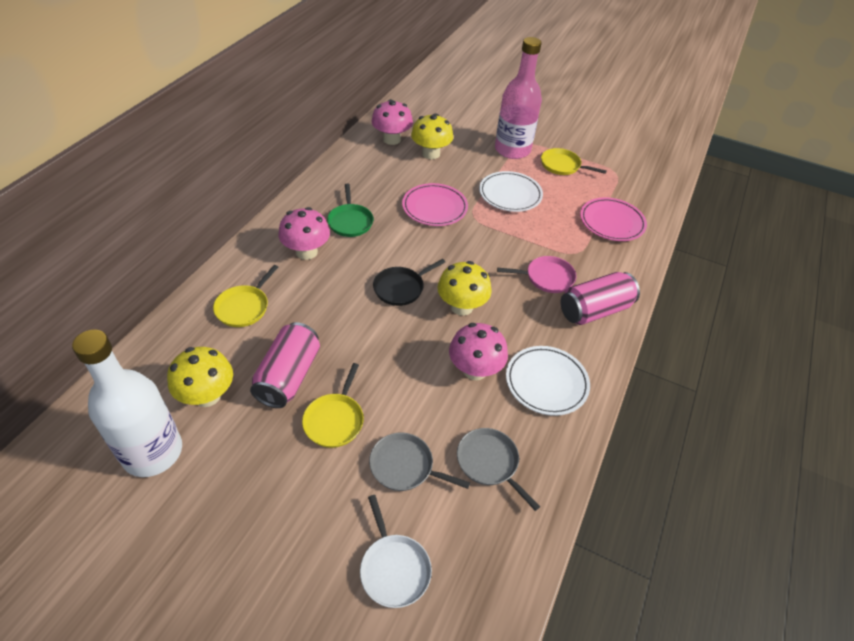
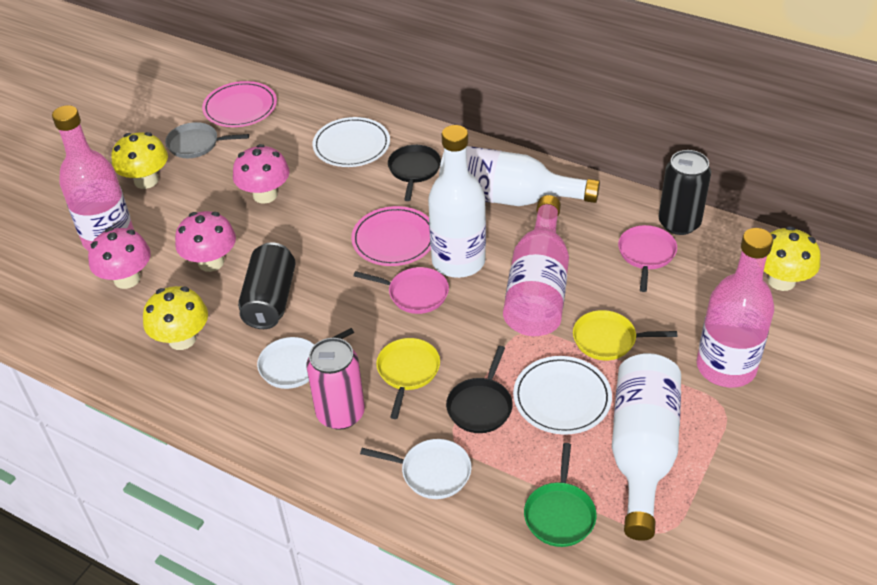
black can: none = 0 -> [238,242,296,329] [659,150,711,235] = 2
black pan: [373,259,445,306] = 1 -> [388,145,441,201] [446,346,513,433] = 2
grey pan: [369,433,470,491] [457,428,540,511] = 2 -> [165,122,249,158] = 1
pink bottle: [495,37,542,159] = 1 -> [52,105,134,251] [503,195,569,336] [697,228,774,388] = 3
pink can: [250,322,320,408] [560,272,640,325] = 2 -> [306,338,365,430] = 1
pink pan: [497,256,577,293] = 1 -> [354,267,449,314] [618,225,677,292] = 2
white bottle: [72,330,182,477] = 1 -> [428,125,486,278] [439,146,600,206] [612,353,681,541] = 3
white pan: [360,495,432,608] = 1 -> [257,328,354,389] [360,439,472,499] = 2
yellow pan: [213,265,278,327] [302,363,364,448] [541,148,607,175] = 3 -> [376,338,440,419] [573,310,677,361] = 2

